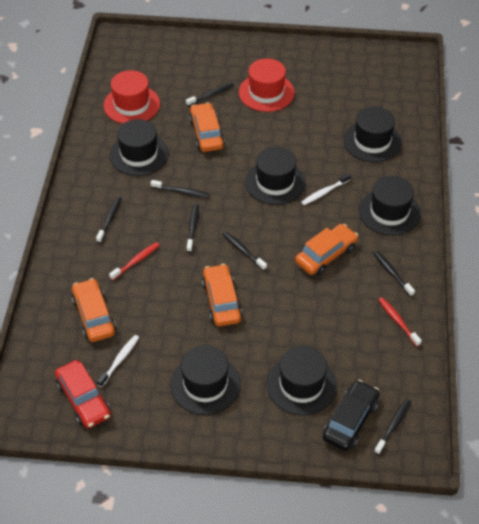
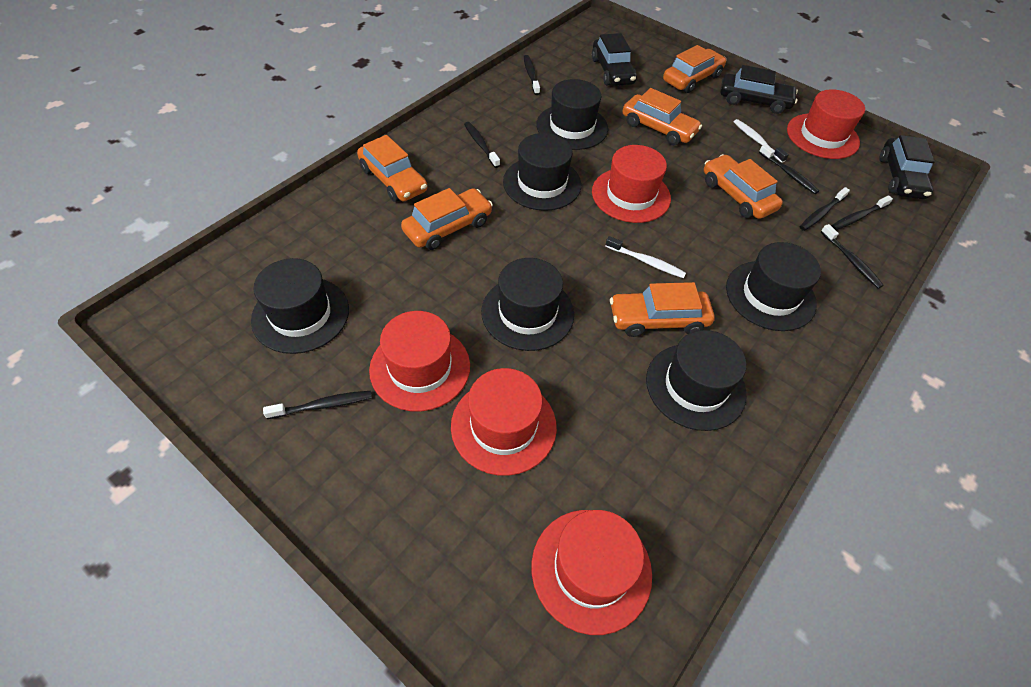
black car: [323,380,380,451] = 1 -> [592,33,637,86] [720,65,798,114] [879,135,935,199] = 3
orange car: [71,278,116,342] [189,103,225,152] [202,264,242,326] [295,224,358,275] = 4 -> [357,135,427,202] [401,188,493,250] [610,282,715,337] [622,88,702,145] [663,45,726,93] [704,154,783,219] = 6
red car: [55,360,111,428] = 1 -> none = 0
red hat: [104,70,160,124] [239,58,295,112] = 2 -> [369,311,470,412] [451,368,557,476] [531,510,652,635] [592,145,671,223] [787,89,865,159] = 5
red toothbrush: [109,242,160,280] [378,297,422,346] = 2 -> none = 0

